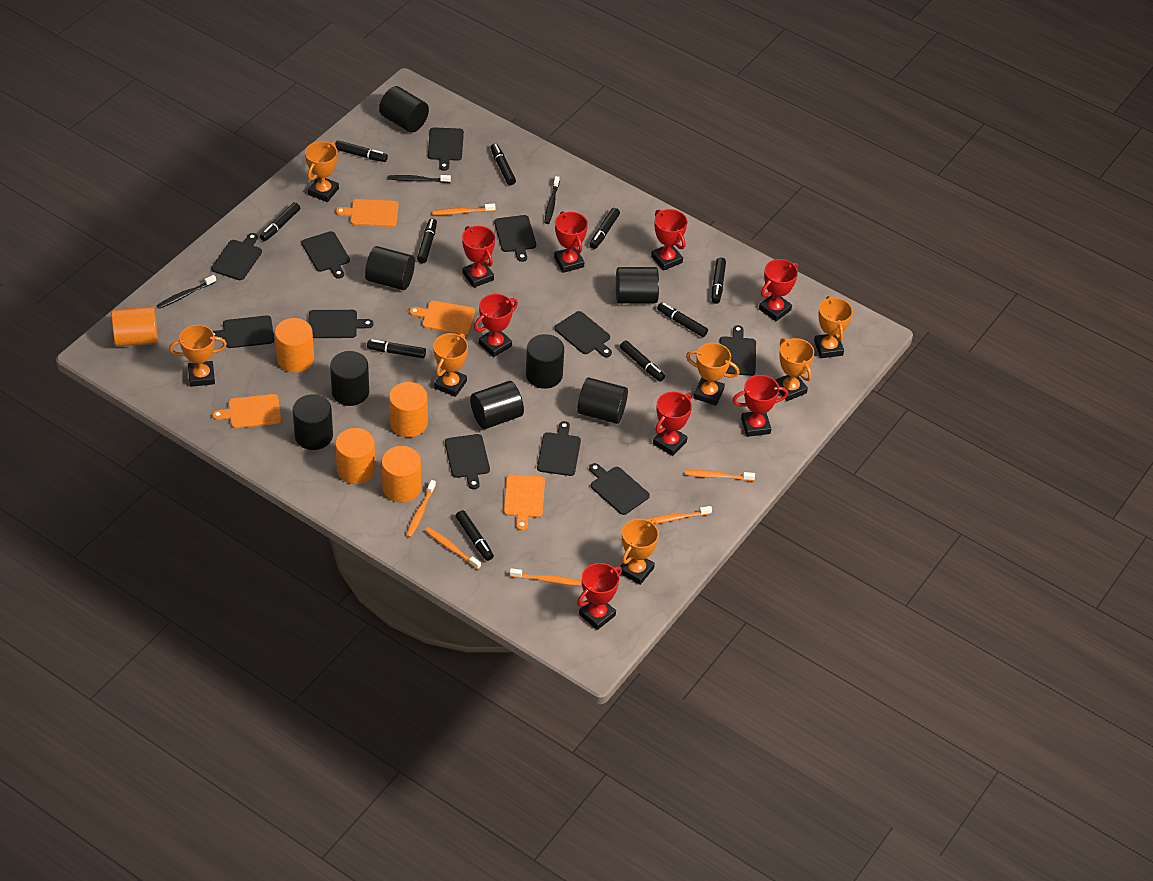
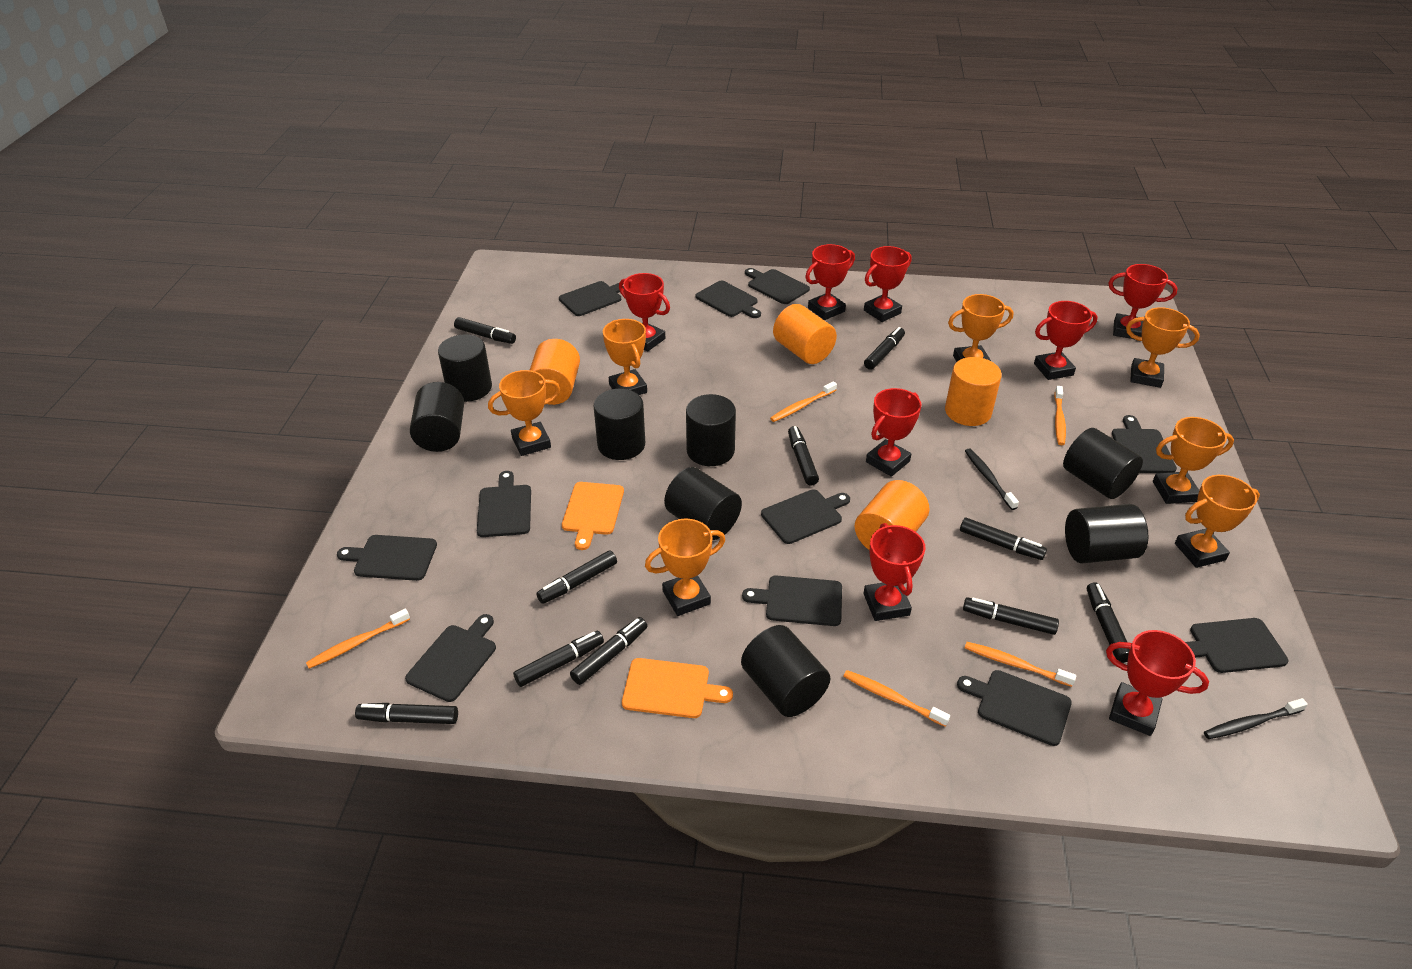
black toothbrush: [157,275,216,309] [388,175,451,183] [545,176,559,224] = 3 -> [965,449,1019,510] [1204,698,1308,739] = 2
orange cutting board: [212,394,281,428] [336,199,399,227] [409,301,475,335] [503,474,545,531] = 4 -> [562,482,624,550] [622,658,733,718] = 2
orange cylinder: [112,306,158,347] [275,318,314,373] [335,428,376,484] [381,446,421,502] [389,382,428,437] = 5 -> [530,339,580,405] [773,304,837,364] [854,480,929,550] [945,357,1002,426] = 4
orange toothbrush: [406,480,436,538] [425,527,481,570] [432,203,496,215] [510,568,582,586] [646,506,712,524] [685,470,755,481] = 6 -> [306,609,410,669] [770,381,837,422] [843,670,950,727] [965,642,1076,687] [1054,386,1066,445] = 5

